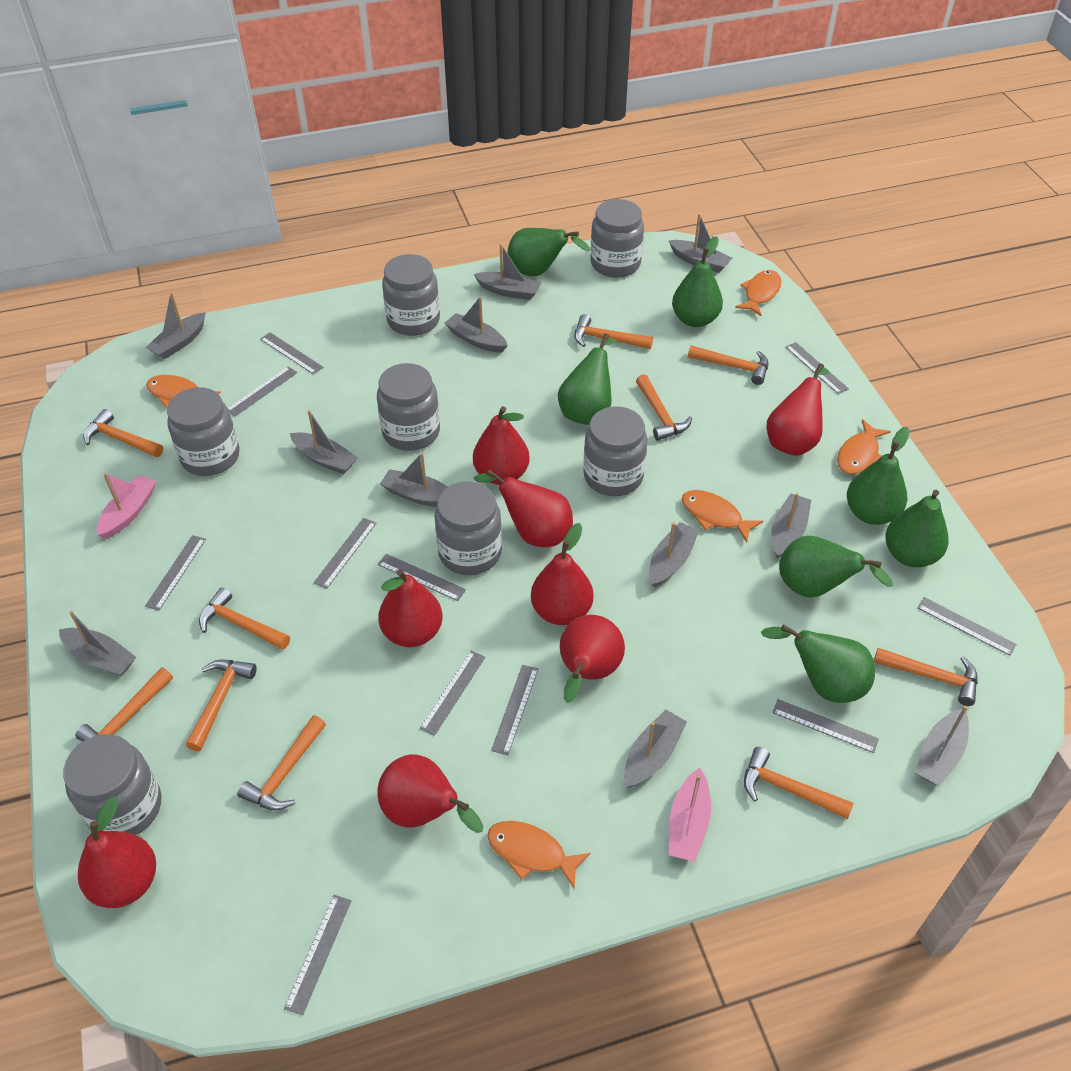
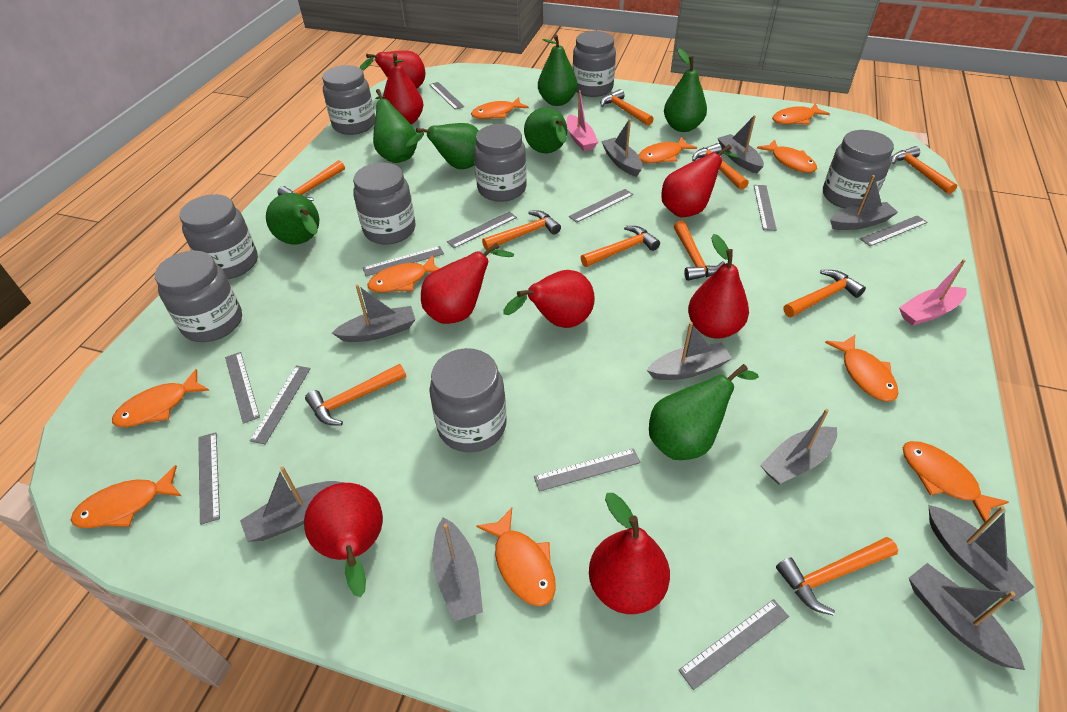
grey boat: [59,611,136,676] [145,292,206,359] [290,410,358,474] [380,453,448,507] [445,296,508,353] [474,244,541,300] [624,709,687,788] [649,522,699,587] [668,214,732,273] [771,493,811,559] [915,706,969,786] = 11 -> [240,467,344,542] [332,285,416,342] [433,517,483,621] [601,119,642,177] [647,322,732,380] [718,115,764,173] [760,409,837,485] [830,175,898,230] [909,563,1025,670] [929,505,1034,601] = 10
grey jar: [63,734,162,835] [167,387,240,476] [377,363,440,451] [382,254,440,336] [434,481,502,575] [583,406,648,496] [590,199,644,278] = 7 -> [155,251,242,342] [179,194,258,279] [322,65,375,135] [353,162,415,245] [429,348,507,452] [474,124,527,202] [573,31,616,97] [823,130,894,208] = 8
orange fish: [146,375,221,408] [487,821,591,890] [682,490,763,543] [735,270,781,316] [837,419,891,475] = 5 -> [71,465,181,528] [112,369,210,427] [368,255,440,293] [471,97,529,119] [476,508,556,606] [638,137,697,163] [757,139,817,173] [772,104,830,125] [825,335,898,401] [903,441,1009,523] = 10

